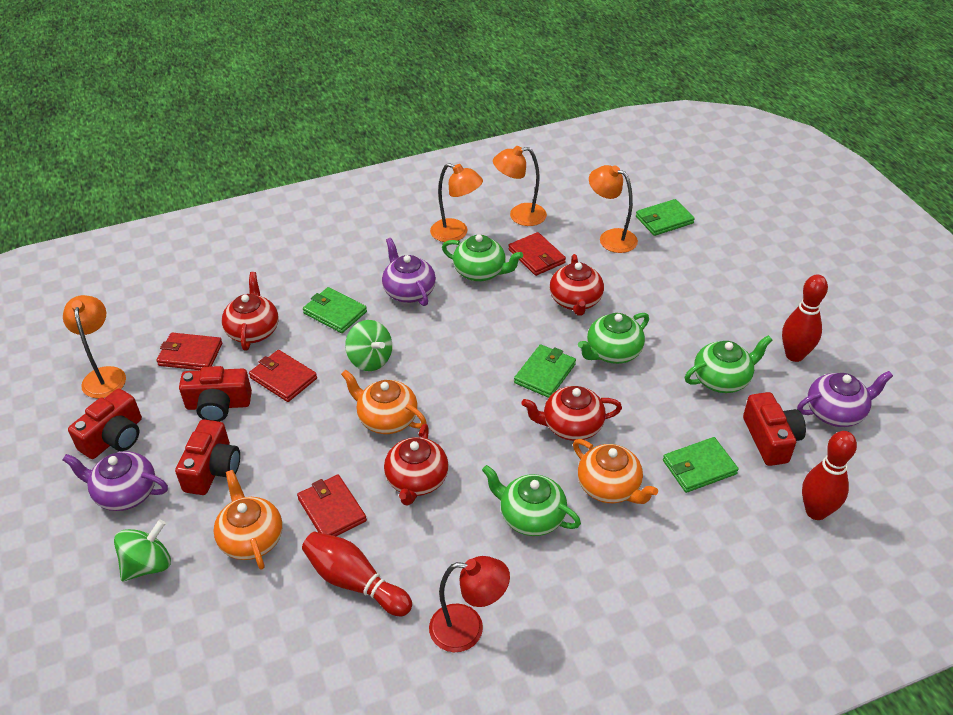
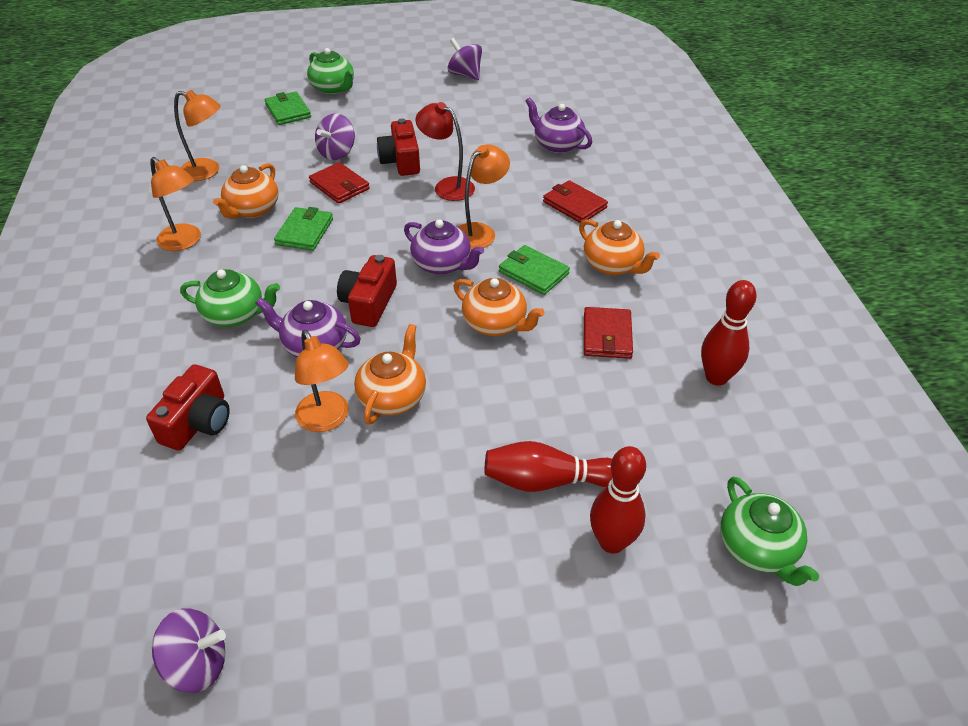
green spinning top: [114,519,171,581] [345,320,392,371] = 2 -> none = 0
green teapot: [442,234,523,282] [482,465,581,536] [578,313,649,364] [685,335,772,393] = 4 -> [180,269,280,327] [307,48,354,94] [720,476,819,586] = 3
green wallet: [303,287,367,333] [514,344,576,398] [636,199,695,236] [663,437,739,493] = 4 -> [264,91,311,125] [274,207,333,251] [499,245,570,295] = 3
orange teapot: [213,470,283,570] [341,370,427,434] [573,439,658,504] = 3 -> [213,163,278,219] [354,324,426,424] [453,278,545,336] [579,220,660,275] = 4
purple spinning top: none = 0 -> [152,608,226,693] [315,113,355,160] [448,38,482,80] = 3
red camera: [68,388,142,459] [175,419,240,495] [179,366,252,422] [743,392,806,466] = 4 -> [146,364,230,450] [337,255,397,327] [377,118,420,176] = 3
red teapot: [222,272,278,351] [384,424,448,506] [521,386,622,441] [550,254,604,316] = 4 -> none = 0
red wallet: [156,333,222,370] [249,350,317,402] [297,475,367,536] [508,232,566,276] = 4 -> [309,162,370,204] [543,180,608,223] [584,307,633,359] = 3

